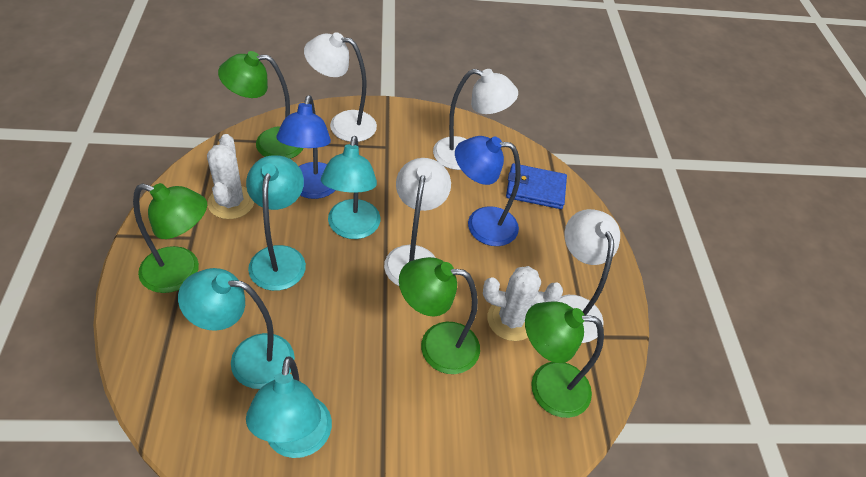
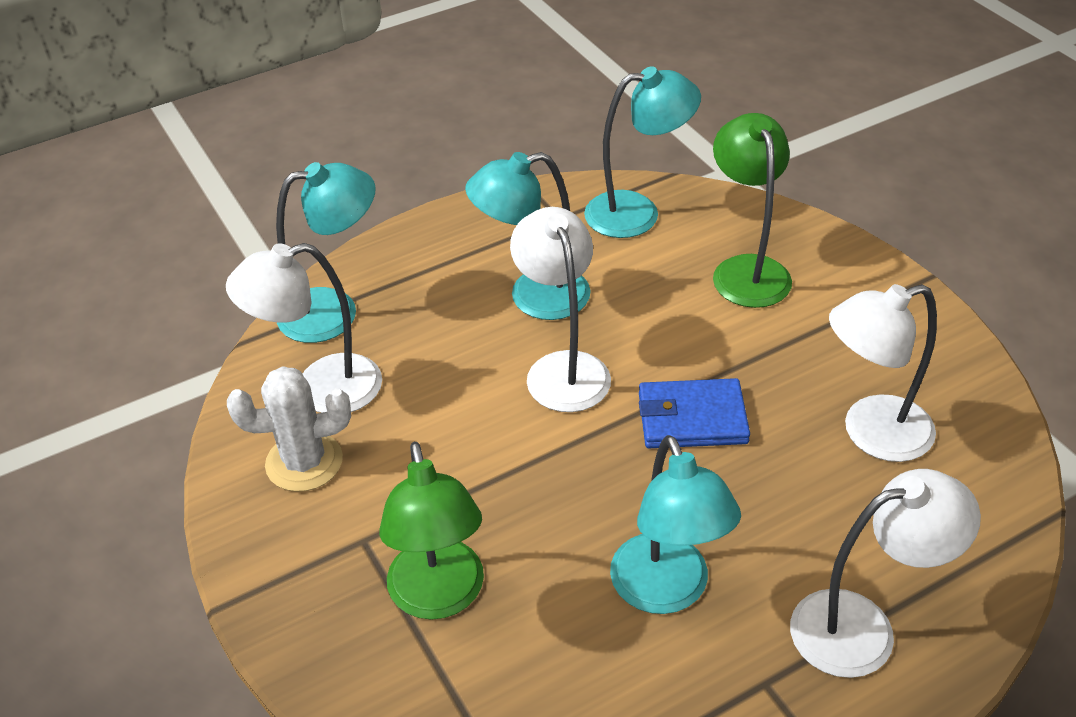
blue lamp: [276,95,335,199] [455,136,521,246] = 2 -> none = 0
green lamp: [133,183,207,293] [218,51,304,159] [399,257,480,374] [525,301,604,418] = 4 -> [379,442,484,620] [713,113,792,308] = 2
white cactus: [207,134,254,219] [483,266,563,341] = 2 -> [227,366,351,492] = 1

